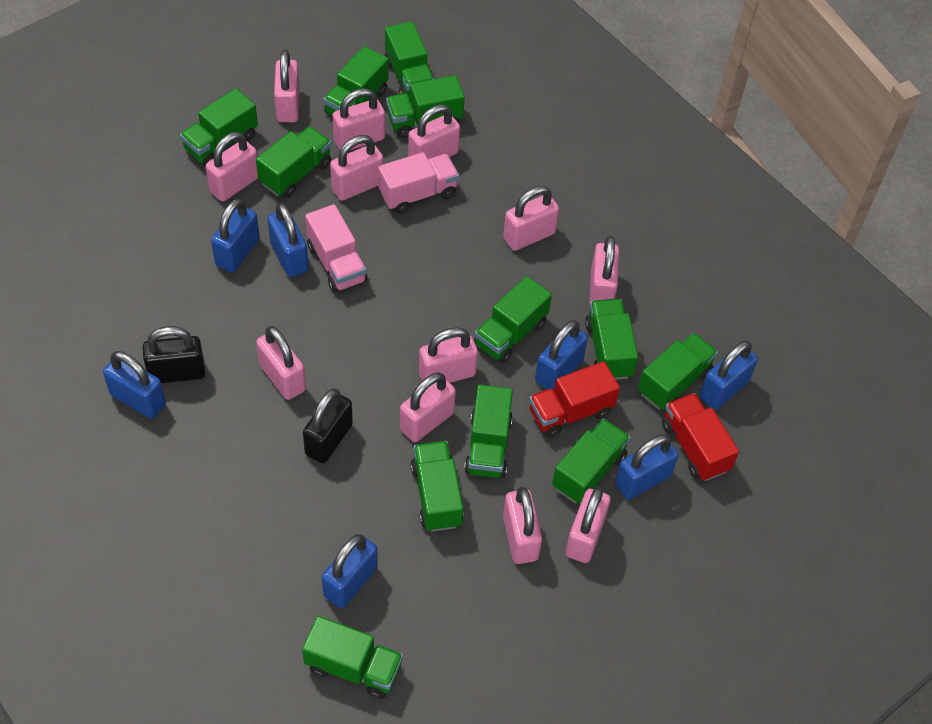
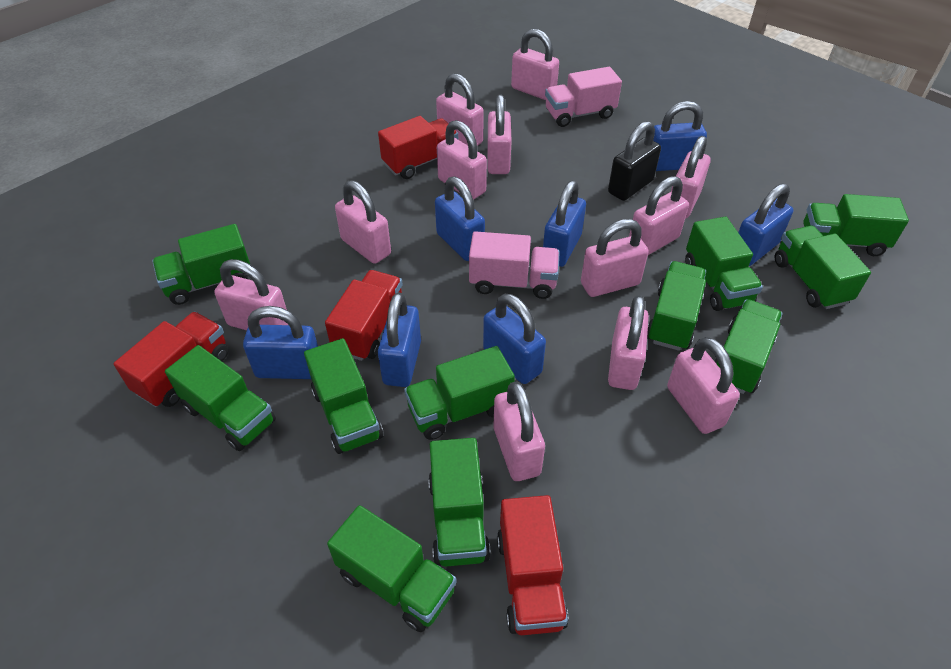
black padlock: [143,326,205,383] [303,388,353,463] = 2 -> [608,121,661,201] = 1
green truck: [180,88,258,166] [256,126,331,198] [302,616,403,699] [323,46,388,116] [385,21,434,98] [386,75,465,138] [411,441,463,532] [464,385,513,478] [474,276,552,363] [552,418,630,504] [585,299,638,380] [638,333,718,410] = 12 -> [152,224,250,305] [165,345,276,451] [304,338,383,454] [327,505,457,632] [404,346,515,440] [428,438,491,567] [647,261,706,351] [685,217,763,311] [714,299,782,394] [775,226,871,309] [803,194,909,256] = 11
red truck: [529,361,620,438] [662,393,739,481] = 2 -> [113,312,228,407] [325,270,403,361] [378,116,458,179] [497,495,569,635] = 4

